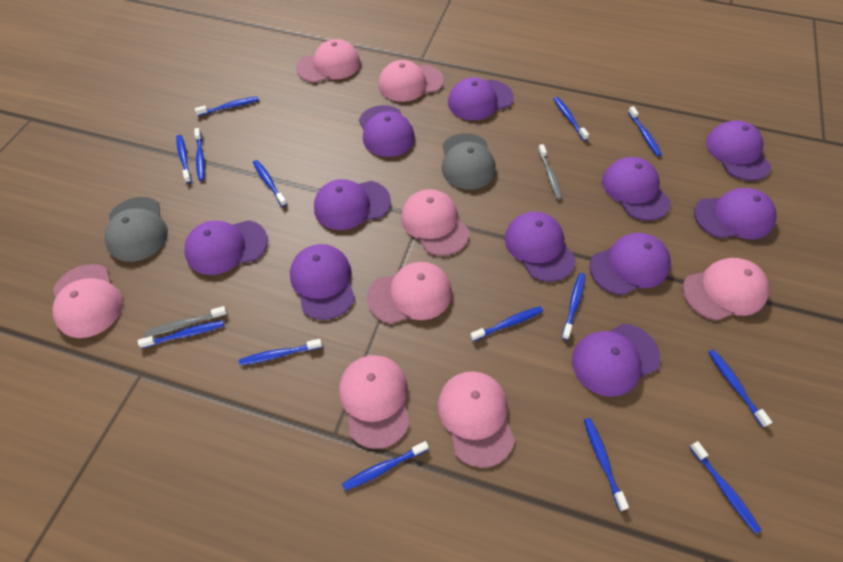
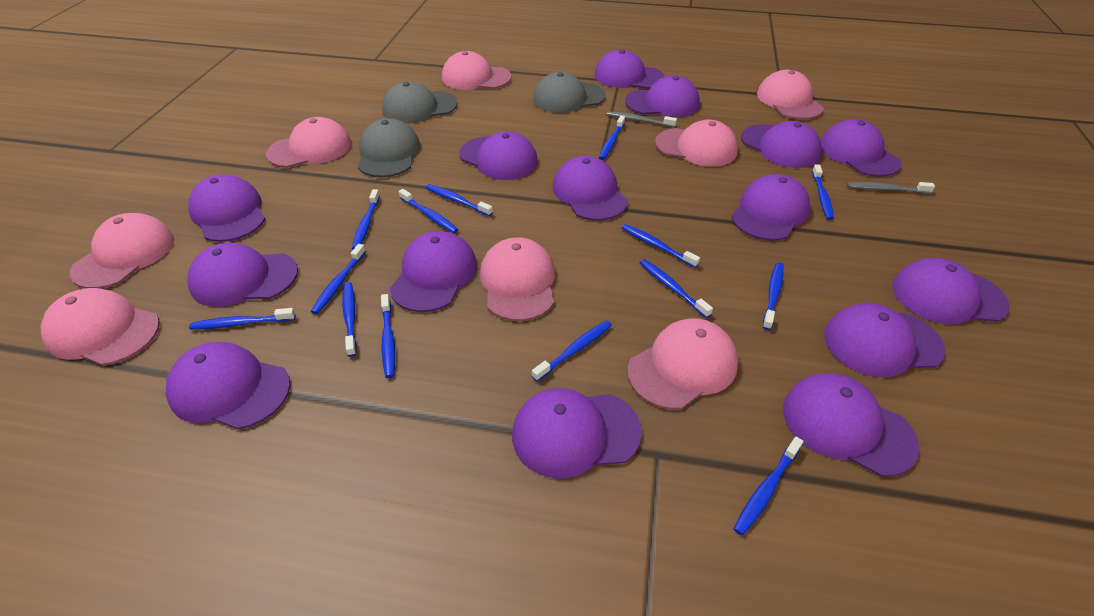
grey cap: [105,197,168,262] [442,133,496,190] = 2 -> [358,118,420,177] [382,81,458,124] [533,72,606,113] = 3
purple cap: [184,220,268,275] [290,244,355,320] [314,179,391,230] [359,105,415,157] [448,77,514,120] [505,212,576,282] [572,324,660,397] [589,233,671,295] [602,157,670,221] [694,188,777,239] [706,120,771,181] = 11 -> [166,342,291,430] [187,243,298,307] [188,175,265,242] [390,231,477,312] [459,131,538,180] [512,388,642,478] [553,156,628,221] [594,50,664,89] [625,75,700,117] [731,174,810,241] [741,121,822,168] [783,373,920,477] [821,119,901,177] [824,303,945,377] [892,258,1009,324] = 15

